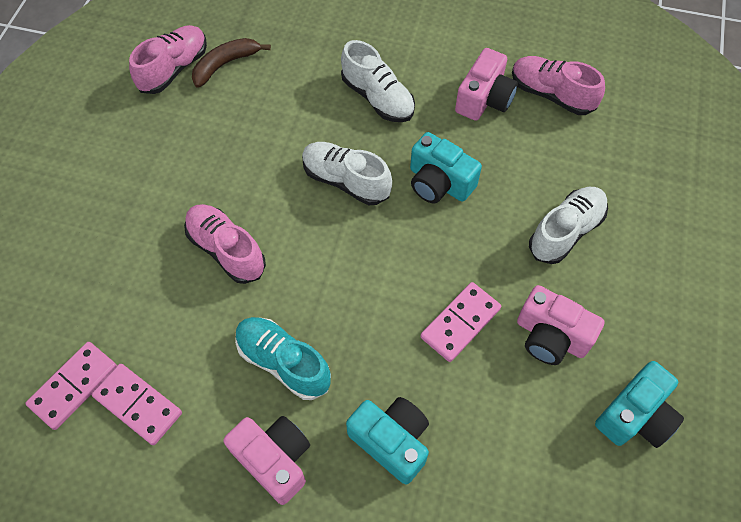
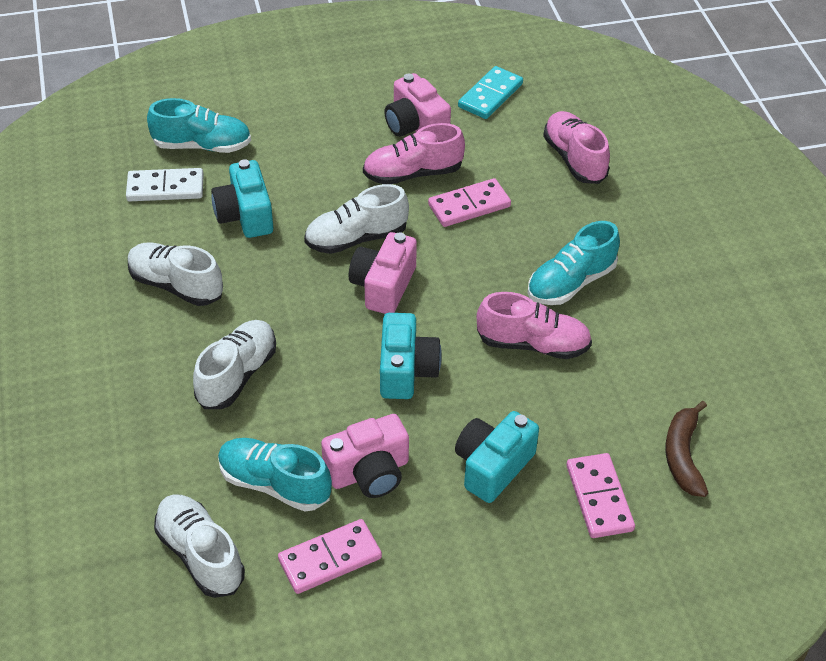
turquoise domino: none = 0 -> [458,66,523,119] = 1
turquoise shoe: [235,317,331,400] = 1 -> [147,98,251,153] [218,438,332,511] [527,221,620,305] = 3
white domino: none = 0 -> [126,168,204,201] = 1
white shoe: [302,142,392,205] [341,40,415,122] [529,187,608,264] = 3 -> [128,242,223,306] [154,494,245,598] [193,320,276,409] [304,184,409,254] = 4

